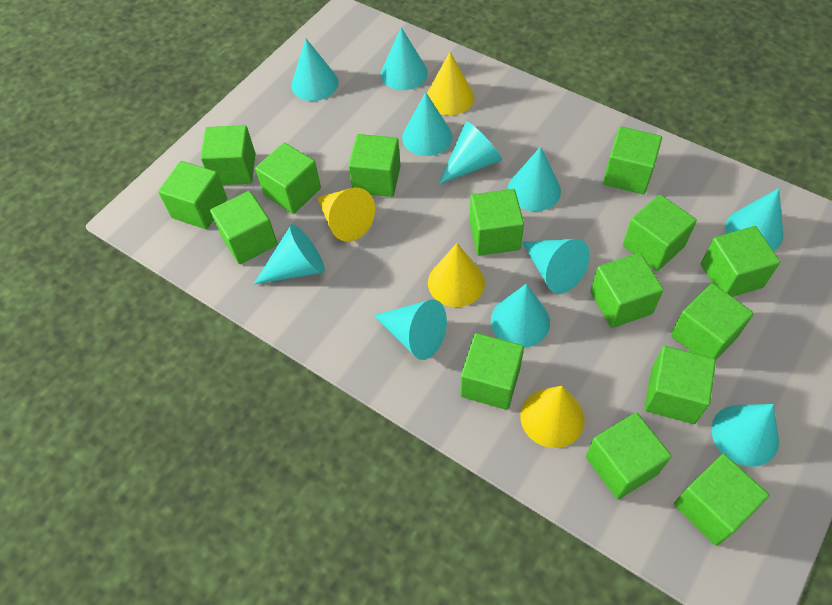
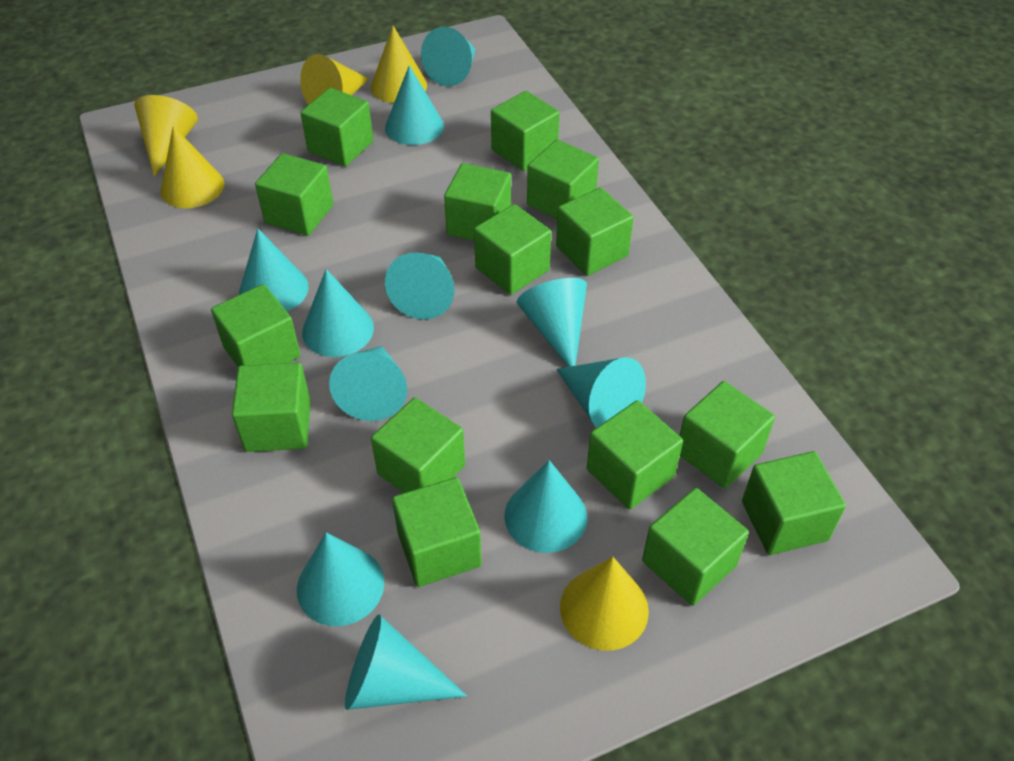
yellow cone: [317,187,375,242] [427,52,474,115] [428,243,485,307] [520,386,585,448] = 4 -> [134,95,198,176] [160,126,224,208] [300,54,369,105] [371,26,427,103] [560,557,649,651] = 5

